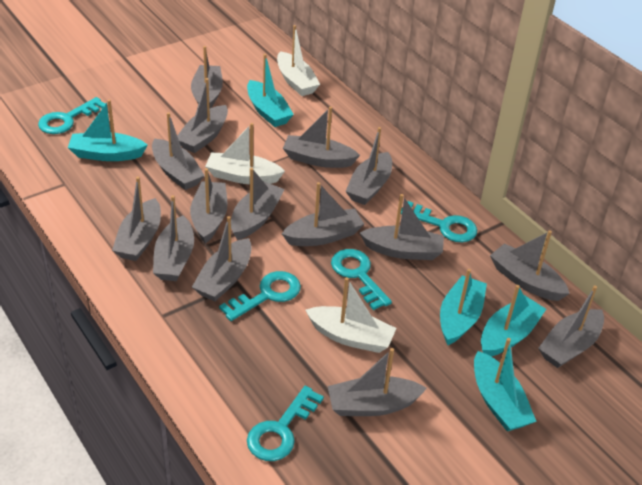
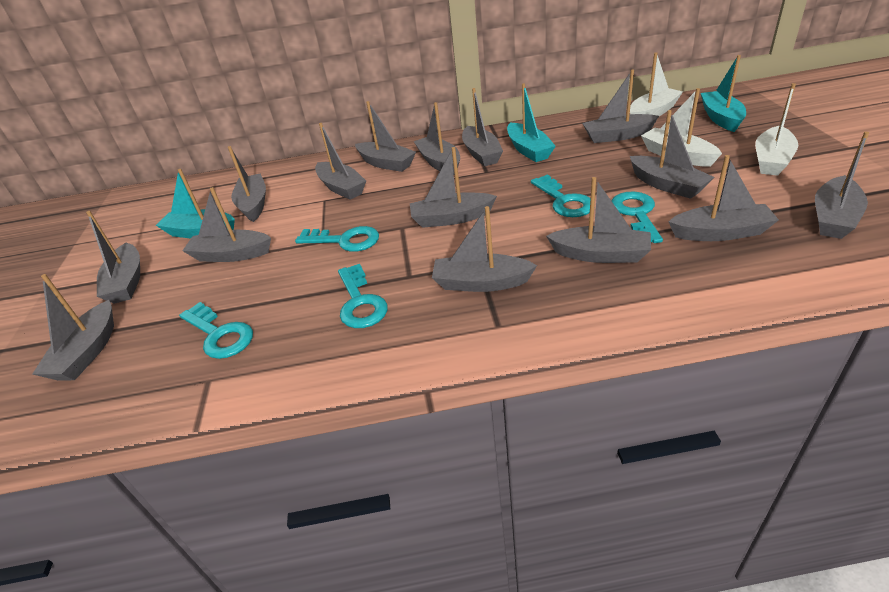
turquoise boat: [68,100,148,161] [247,54,294,127] [440,269,487,345] [474,338,537,431] [481,285,546,356] = 5 -> [156,169,235,238] [507,83,556,162] [701,55,746,132] = 3

